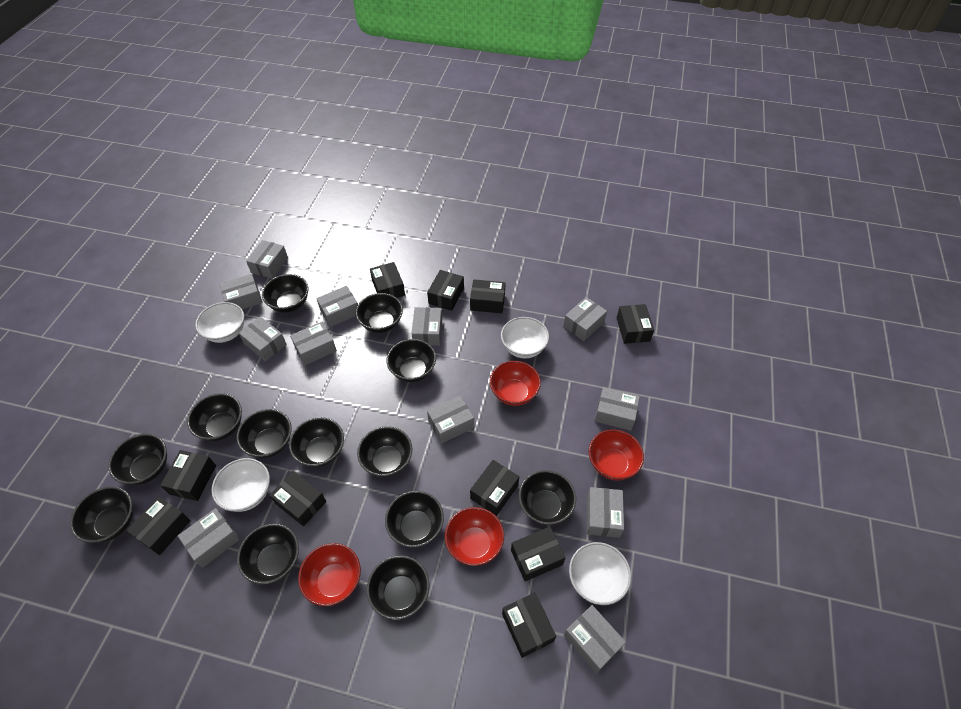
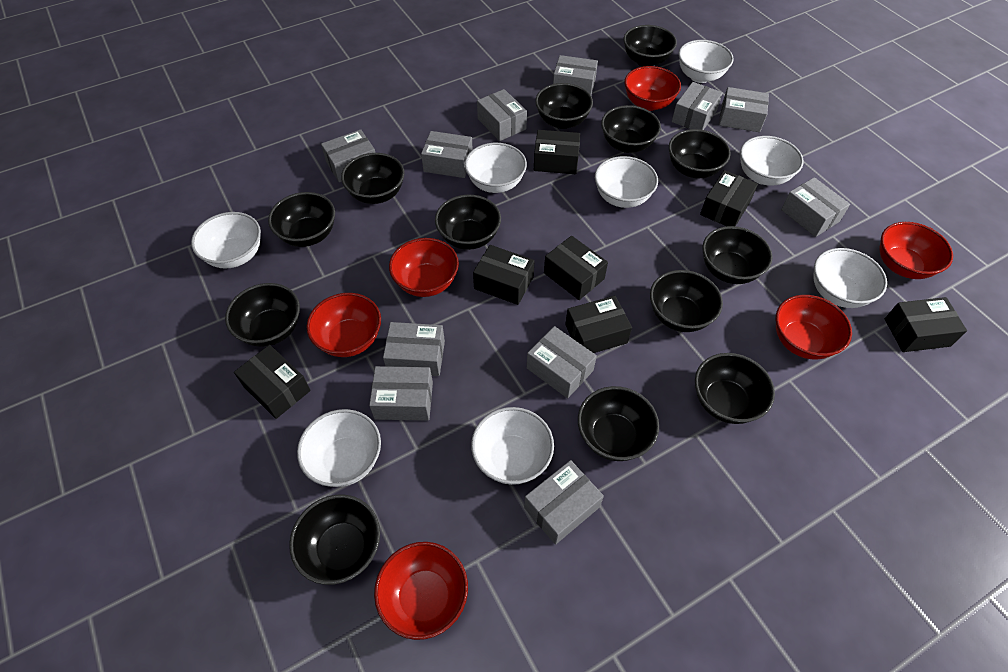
black box: [126,497,191,555] [160,450,216,501] [270,471,326,526] [370,262,405,298] [427,270,464,311] [470,280,506,313] [470,460,519,516] [502,592,556,658] [511,527,566,581] [616,304,654,344] = 10 -> [234,345,311,419] [473,245,535,305] [534,130,580,174] [544,236,608,300] [565,296,632,353] [700,170,758,226] [885,297,967,352] = 7
grey box: [178,508,240,568] [219,274,263,309] [238,317,287,361] [246,240,288,279] [290,322,337,365] [316,286,358,327] [411,307,442,346] [427,396,474,444] [563,297,607,341] [564,605,626,673] [587,487,624,538] [595,387,640,431] = 12 -> [321,129,375,182] [369,366,433,421] [383,322,445,376] [421,131,473,178] [477,89,527,141] [524,460,604,545] [527,326,597,398] [553,55,598,95] [672,82,723,130] [719,87,769,132] [781,177,850,237] = 11
red bowl: [298,543,361,606] [445,507,504,566] [490,361,541,406] [589,429,644,481] = 4 -> [307,293,381,357] [374,542,468,640] [389,238,459,297] [624,66,681,111] [776,295,852,359] [880,222,953,279] = 6
white bowl: [195,302,244,343] [212,458,270,512] [501,317,549,359] [569,542,631,605] = 4 -> [191,212,261,269] [297,409,381,487] [465,143,527,193] [471,407,554,485] [595,156,658,208] [678,40,734,83] [740,136,803,186] [814,248,887,308] = 8

